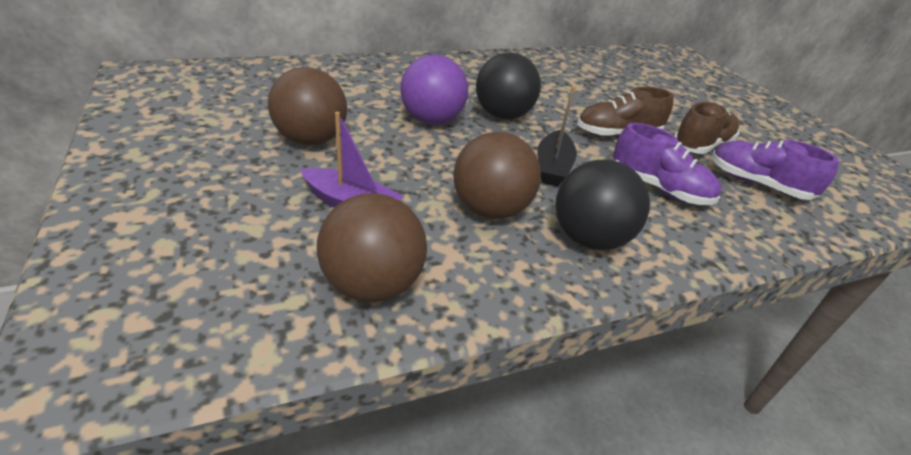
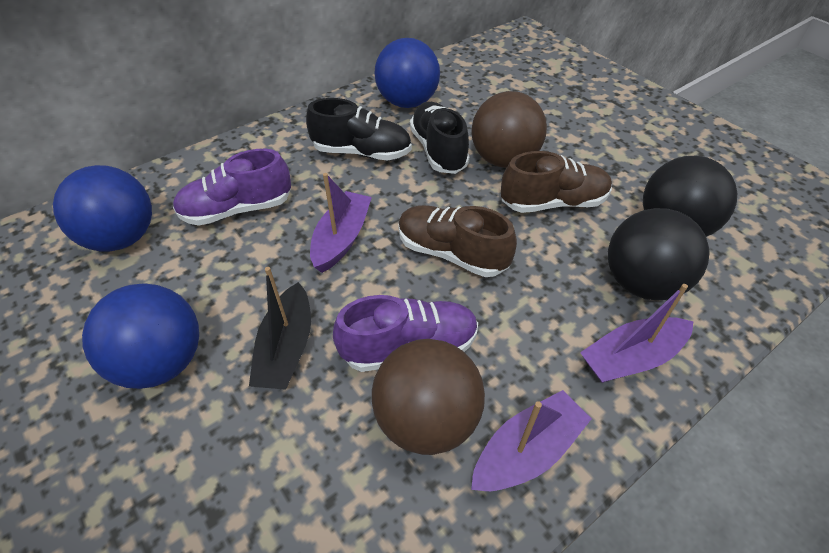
black shoe: none = 0 -> [306,98,412,160] [410,102,470,174] = 2
blue ball: none = 0 -> [53,165,152,251] [82,283,199,389] [374,38,440,108] = 3
brown ball: [268,67,347,145] [317,193,427,302] [453,132,541,219] = 3 -> [372,339,485,455] [472,91,547,168] = 2
purple ball: [400,54,468,125] = 1 -> none = 0
purple boat: [300,112,403,208] = 1 -> [310,173,372,273] [471,390,592,491] [580,284,694,383] = 3

